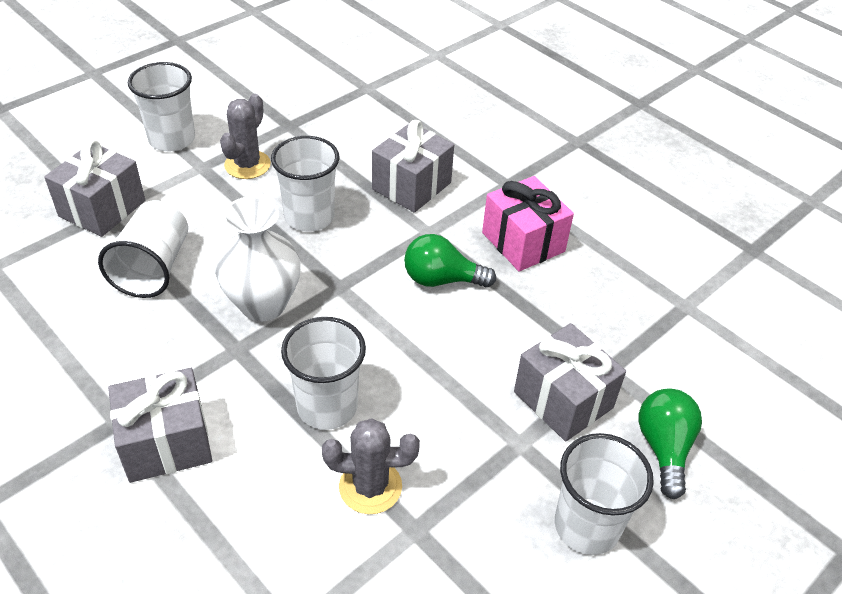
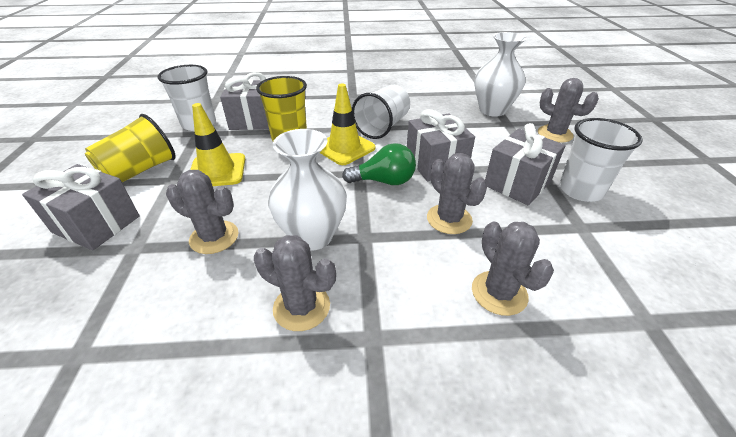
green light bulb: [404,234,496,288] [638,389,702,499] = 2 -> [342,143,416,185] = 1
grey cactus: [220,94,271,179] [322,418,420,514] = 2 -> [166,170,239,254] [254,235,336,331] [427,153,487,234] [472,221,554,316] [538,78,599,143] = 5
pink gift: [482,176,574,271] = 1 -> none = 0
white cup: [98,200,188,298] [128,62,195,151] [271,136,339,231] [281,317,366,430] [555,433,654,555] = 5 -> [158,65,216,131] [352,85,410,139] [559,118,643,202] = 3
white vase: [215,196,301,322] = 1 -> [268,129,347,251] [475,32,527,117] = 2
yellow cup: none = 0 -> [85,114,176,182] [256,76,307,141] = 2
yellow traffic cone: none = 0 -> [190,103,245,186] [320,84,376,165] = 2

